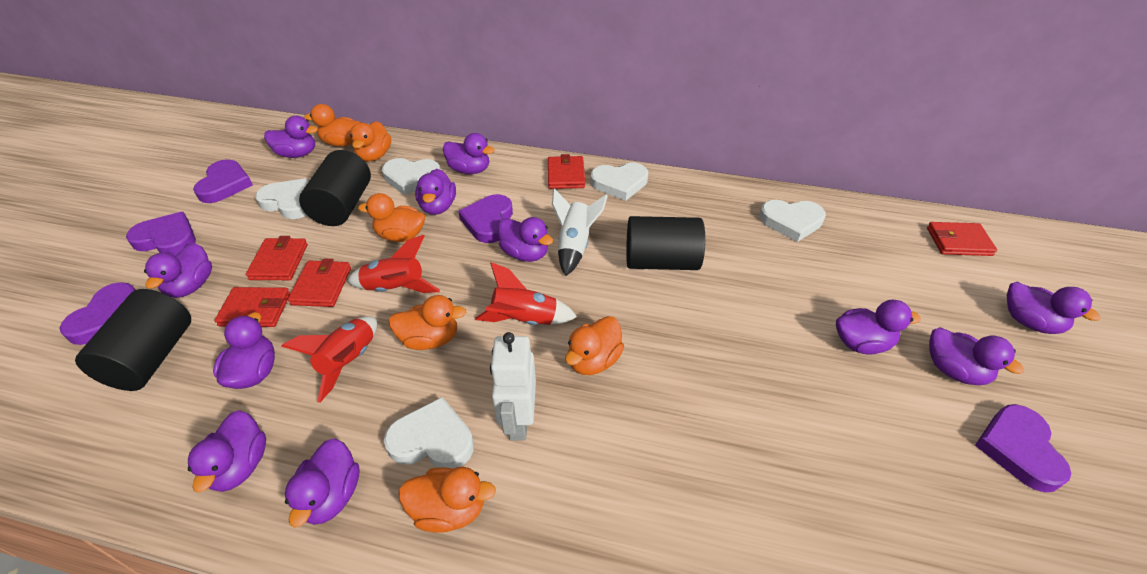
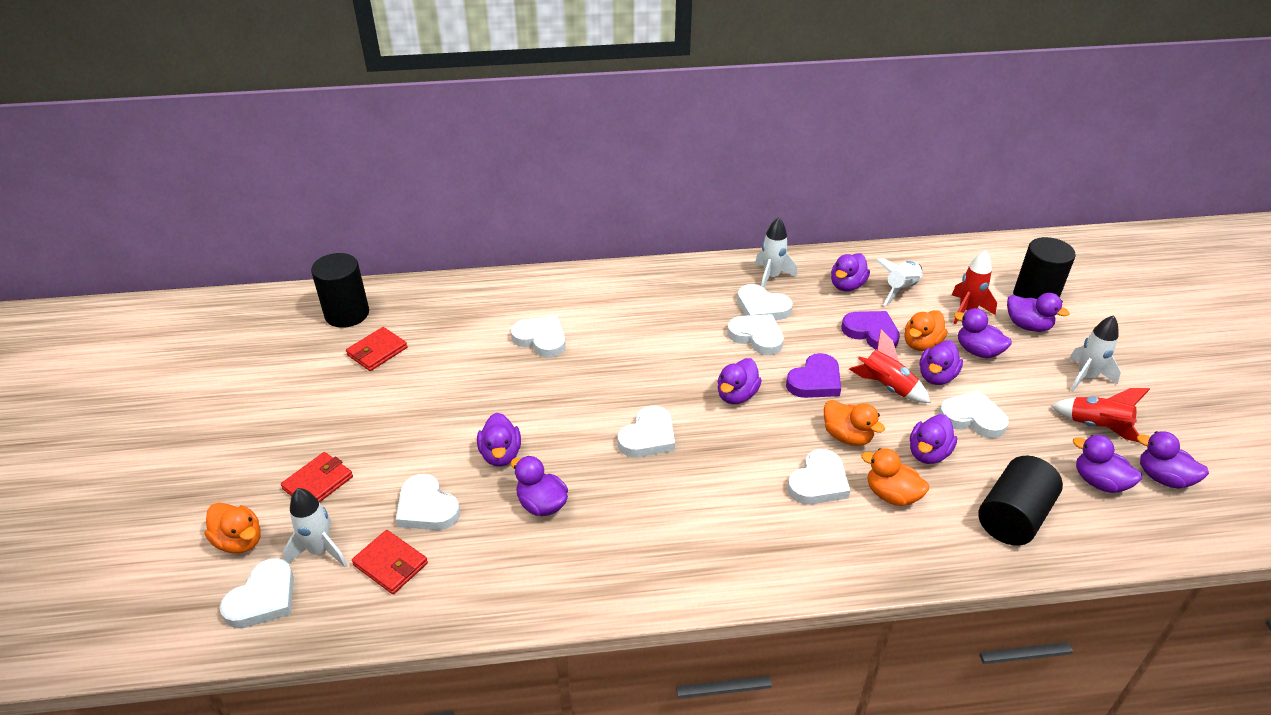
orange duck: [304,104,360,147] [350,121,391,161] [358,193,425,242] [388,295,466,350] [398,467,496,532] [565,316,624,375] = 6 -> [204,502,261,554] [824,400,885,446] [861,448,929,506] [905,310,948,351] = 4
purple duck: [144,243,212,298] [188,410,266,493] [213,312,275,389] [264,116,318,158] [285,438,360,528] [415,169,456,215] [443,133,494,174] [498,217,553,262] [836,300,921,355] [929,327,1024,385] [1007,282,1101,334] = 11 -> [477,413,521,466] [511,456,568,516] [717,358,762,404] [831,253,870,291] [910,414,957,464] [920,340,963,385] [954,308,1012,358] [1007,293,1069,332] [1073,435,1142,493] [1137,431,1209,489] = 10
purple heart: [59,282,135,345] [126,212,196,256] [193,159,253,203] [458,194,513,243] [975,404,1071,492] = 5 -> [786,353,841,398] [841,311,900,350] = 2
red wallet: [215,287,290,327] [246,236,308,280] [288,259,351,307] [548,154,585,189] [927,222,997,256] = 5 -> [281,452,353,502] [346,327,408,371] [352,530,428,594] = 3
white heart: [255,178,308,219] [382,158,440,195] [384,397,474,469] [590,162,648,201] [759,200,826,242] = 5 -> [219,558,294,628] [396,474,460,530] [511,316,566,358] [618,406,675,457] [727,314,784,355] [737,284,793,320] [787,449,850,504] [939,390,1009,438] = 8
white robot: [490,332,536,440] = 1 -> none = 0
white rocket: [552,188,608,276] = 1 -> [283,488,347,567] [755,217,797,288] [875,258,923,306] [1069,315,1121,392] = 4

